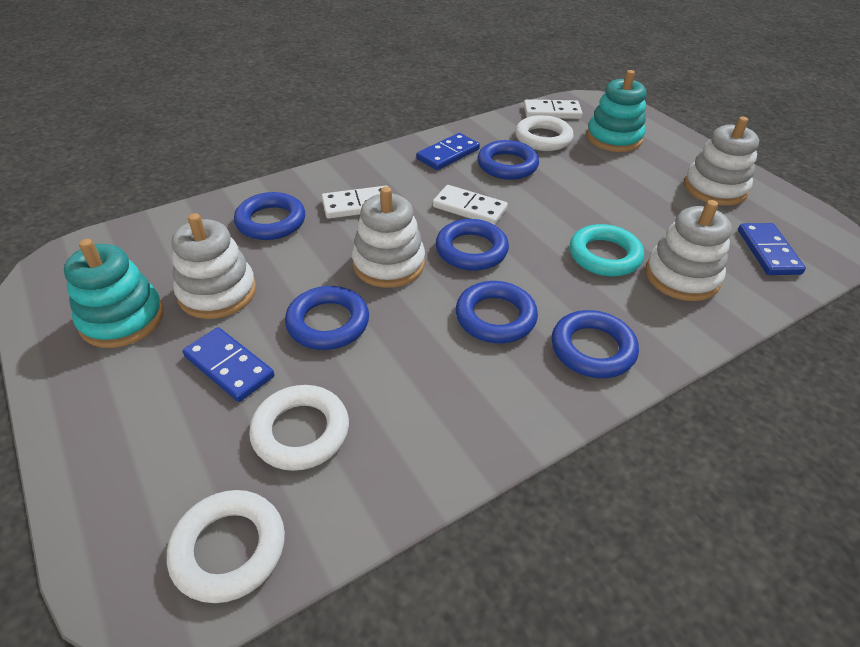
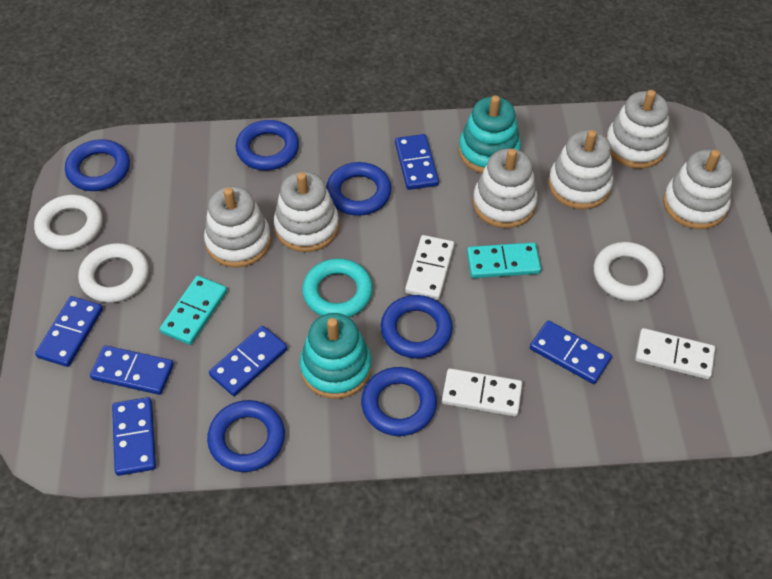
blue domino: [183,327,274,402] [416,133,480,170] [738,223,806,275] = 3 -> [35,296,103,367] [90,345,174,395] [112,397,156,476] [209,326,287,396] [395,134,439,190] [530,320,612,384] = 6
turquoise domino: none = 0 -> [160,276,227,345] [467,242,541,278] = 2
white stacking toy: [172,213,256,319] [352,187,425,288] [645,200,732,301] [684,117,759,206] = 4 -> [204,186,271,268] [274,171,339,252] [473,149,538,228] [548,130,613,209] [606,90,669,169] [663,150,733,229] = 6

